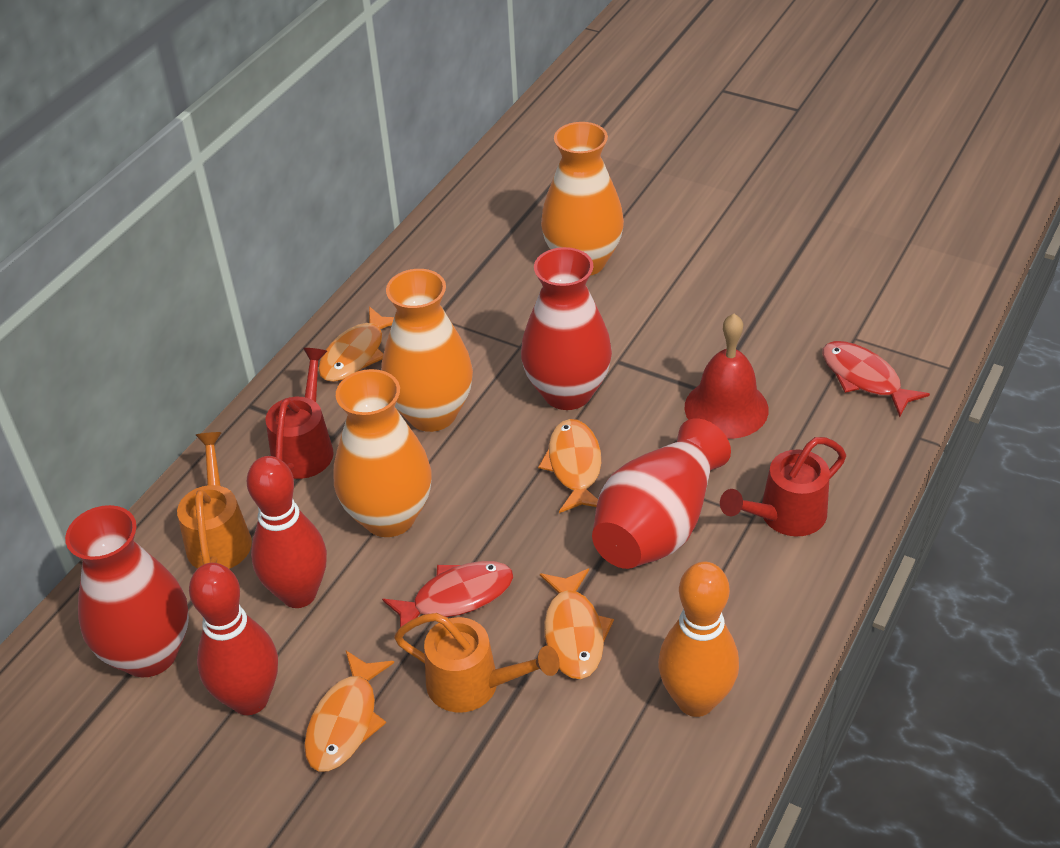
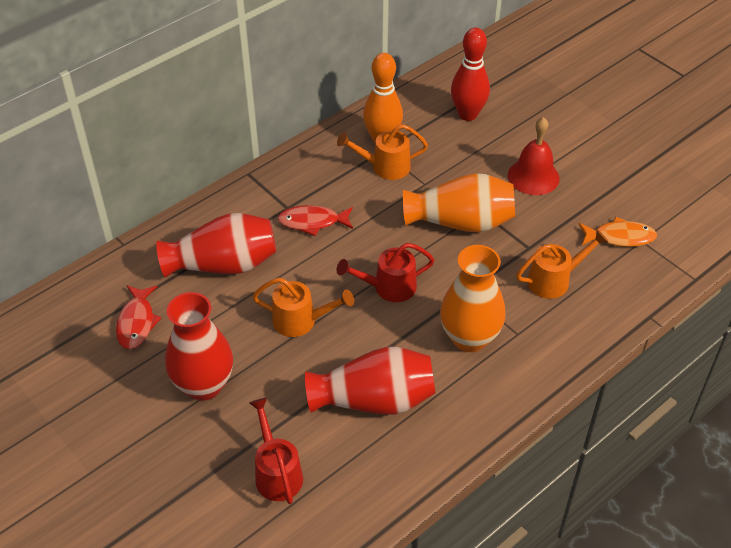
orange fish: [304,651,394,772] [318,306,394,382] [538,419,601,513] [540,568,614,679] = 4 -> [579,217,657,247] = 1
orange vase: [334,369,432,537] [381,269,473,432] [541,122,624,276] = 3 -> [403,173,515,232] [440,245,505,352] = 2
orange watering can: [177,432,252,569] [394,613,560,712] = 2 -> [252,278,354,337] [337,124,428,180] [516,230,608,299] = 3
red bowling pin: [189,563,278,715] [247,456,327,608] = 2 -> [451,27,490,121] = 1

